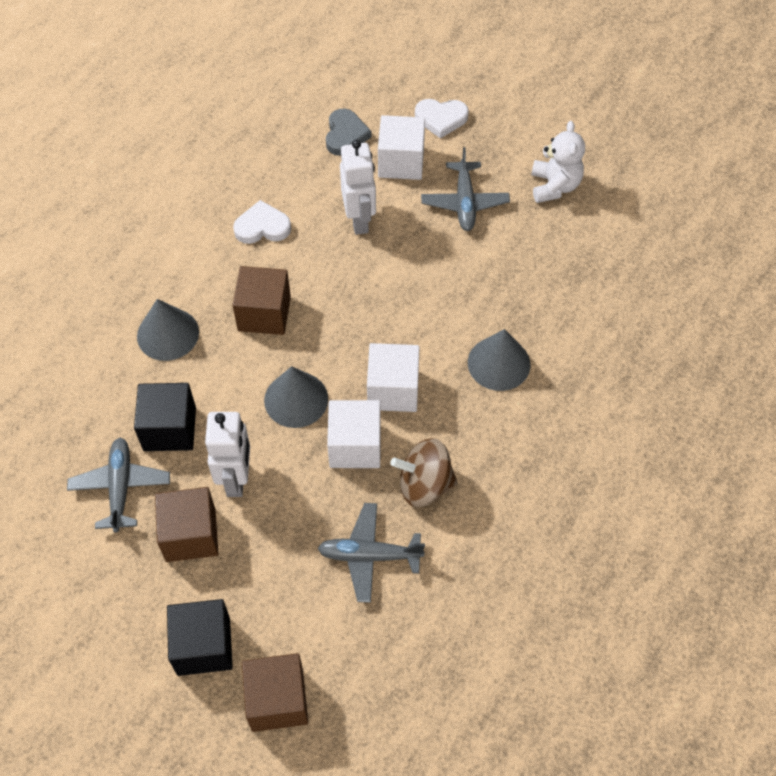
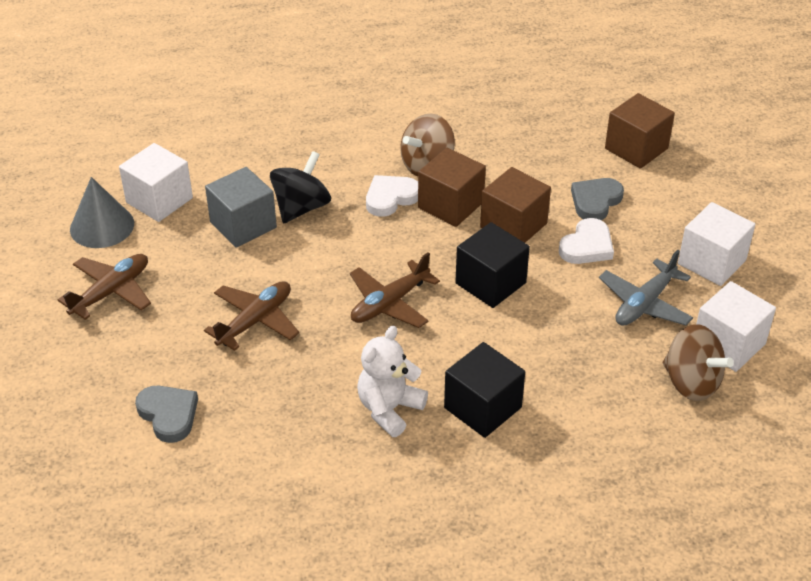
black spinning top: none = 0 -> [270,151,331,223] = 1
brown plane: none = 0 -> [58,254,151,320] [204,281,299,351] [350,252,440,328] = 3
brown spinning top: [390,438,458,507] = 1 -> [400,114,455,176] [663,324,734,401] = 2
grey cone: [137,299,199,361] [264,366,328,428] [468,329,530,391] = 3 -> [70,177,134,248] = 1
grey cube: none = 0 -> [205,167,277,248] = 1
grey heart: [326,109,371,156] = 1 -> [135,386,198,443] [571,178,624,220] = 2
grey plane: [67,437,170,533] [318,503,425,603] [421,147,510,231] = 3 -> [599,250,693,326] = 1
white robot: [205,412,250,497] [340,139,376,235] = 2 -> none = 0

